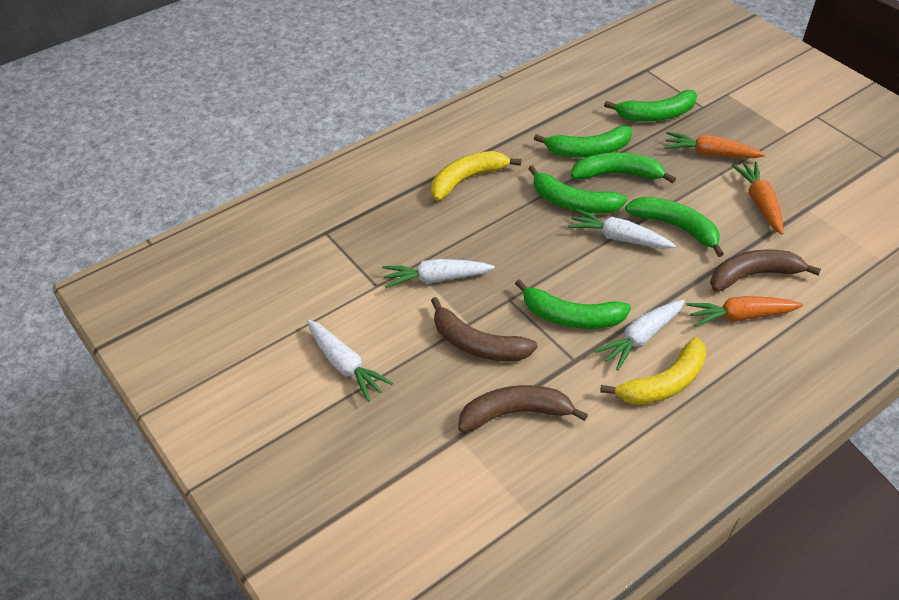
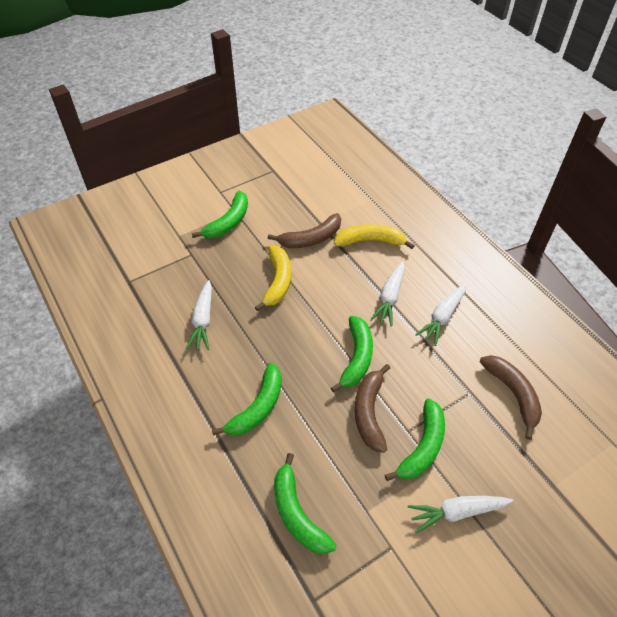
green banana: [515,279,631,329] [528,165,627,214] [534,126,632,157] [571,152,676,184] [604,90,697,121] [625,197,724,257] = 6 -> [191,190,248,238] [212,363,282,436] [274,453,336,554] [331,316,373,393] [385,399,445,481] = 5
orange carrot: [665,132,766,158] [686,296,803,327] [731,162,783,235] = 3 -> none = 0

